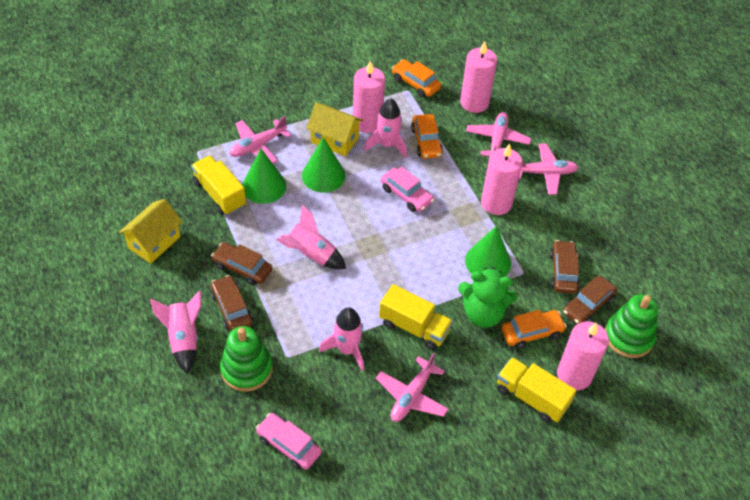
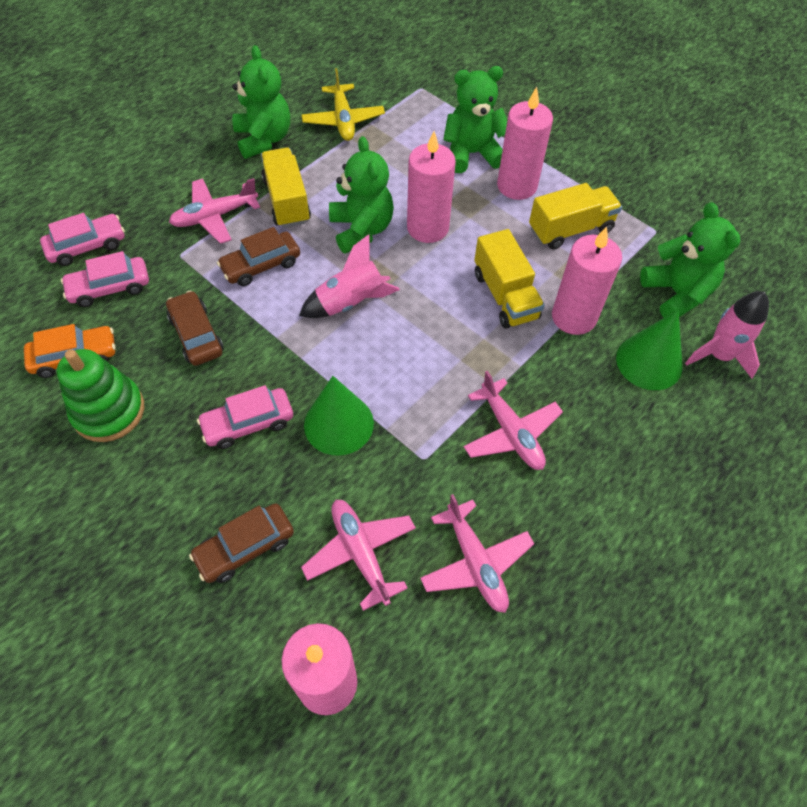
brown car: [211,242,272,285] [211,275,253,331] [550,240,580,294] [563,276,617,324] = 4 -> [166,290,224,366] [189,503,294,583] [217,227,300,286] = 3
green cone: [242,149,286,204] [302,137,345,193] [465,226,511,277] = 3 -> [304,376,374,456] [616,310,683,390] = 2
green stacking toy: [220,326,273,392] [605,294,658,358] = 2 -> [57,349,144,442] = 1
green teddy bear: [458,267,517,328] = 1 -> [232,45,290,159] [329,136,394,253] [443,66,507,173] [640,202,740,318] = 4
orange car: [392,59,441,98] [411,114,443,159] [501,310,567,349] = 3 -> [24,324,116,378] = 1
pink car: [256,413,322,470] [381,166,434,212] = 2 -> [40,213,125,266] [61,251,149,307] [197,385,293,449] = 3
pink rocket: [150,290,201,374] [276,204,346,269] [319,307,364,371] [364,98,407,158] = 4 -> [299,234,400,318] [685,291,769,379] = 2
yellow house: [119,199,183,264] [306,103,363,157] = 2 -> none = 0
yellow plane: none = 0 -> [302,68,385,141] = 1

